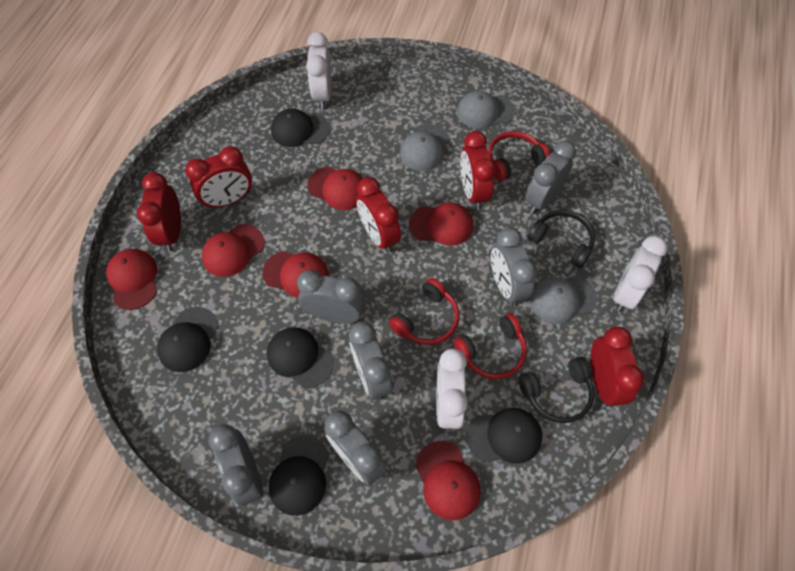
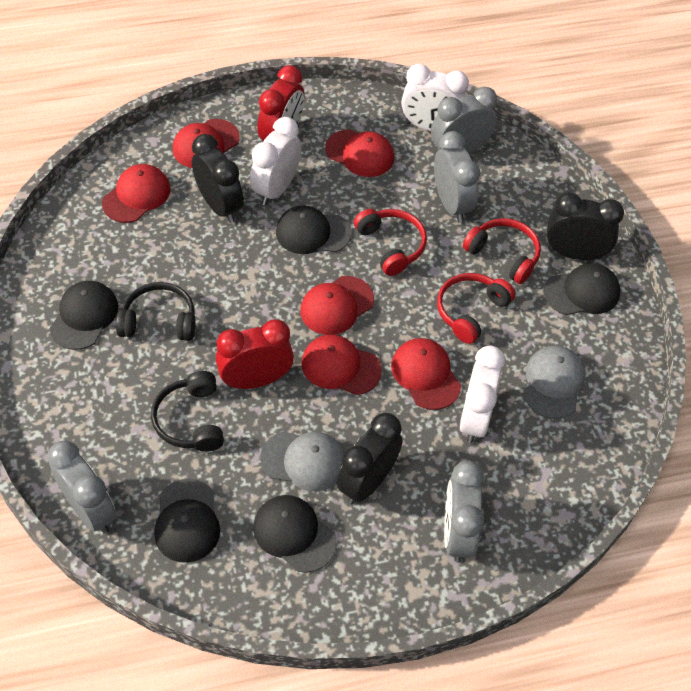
black clock: none = 0 -> [192,134,244,223] [337,413,403,504] [546,192,624,260] = 3
grey cap: [400,124,449,171] [457,91,515,128] [529,276,597,324] = 3 -> [260,432,344,492] [525,346,585,419] = 2
grey clock: [209,424,263,506] [297,270,365,324] [324,411,386,485] [349,321,392,400] [491,228,537,306] [525,141,576,214] = 6 -> [47,441,116,533] [431,87,497,154] [434,131,480,223] [444,460,484,562] = 4
red clock: [137,172,181,252] [185,146,252,209] [356,177,401,253] [460,131,496,209] [590,327,644,407] = 5 -> [216,319,294,389] [257,65,305,141] = 2

